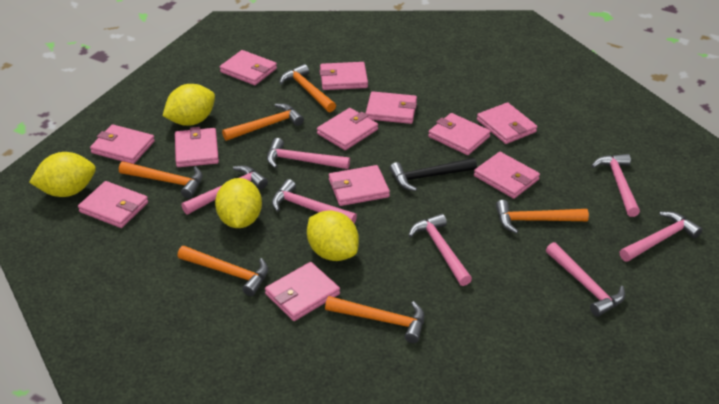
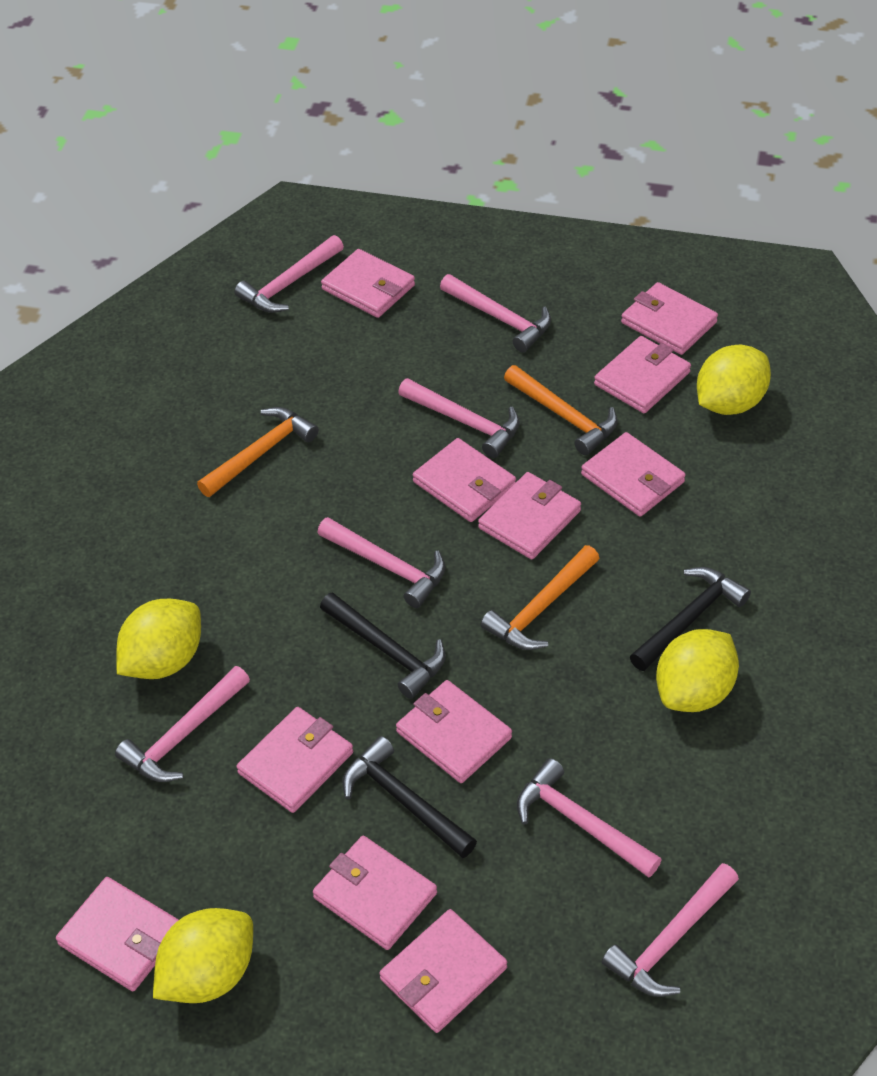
black hammer: [390,158,477,191] = 1 -> [320,592,446,699] [342,736,477,858] [630,567,751,671] = 3
orange hammer: [119,161,202,198] [178,246,268,296] [222,103,304,141] [280,64,336,112] [325,296,424,343] [496,200,589,234] = 6 -> [197,407,319,497] [481,545,600,650] [504,365,618,455] = 3
pink wallet: [78,181,148,228] [90,124,155,164] [175,127,219,167] [220,50,277,85] [265,262,340,321] [317,108,378,150] [320,62,368,90] [329,165,390,206] [365,91,417,124] [428,113,491,155] [474,152,540,199] [477,102,537,144] = 12 -> [56,877,179,991] [237,707,353,813] [313,836,437,950] [321,249,415,318] [379,909,507,1033] [396,680,512,783] [413,438,516,522] [478,472,581,559] [581,432,686,517] [594,336,691,413] [621,282,718,355] = 11

